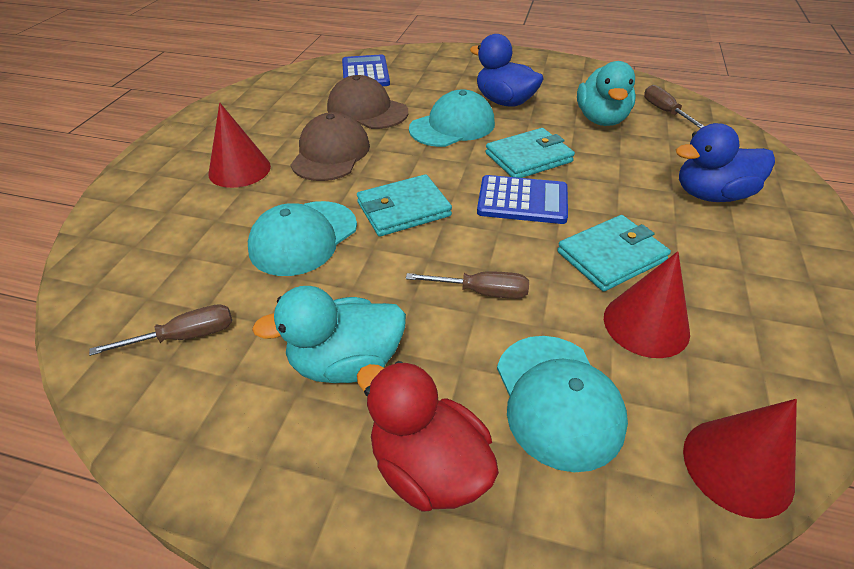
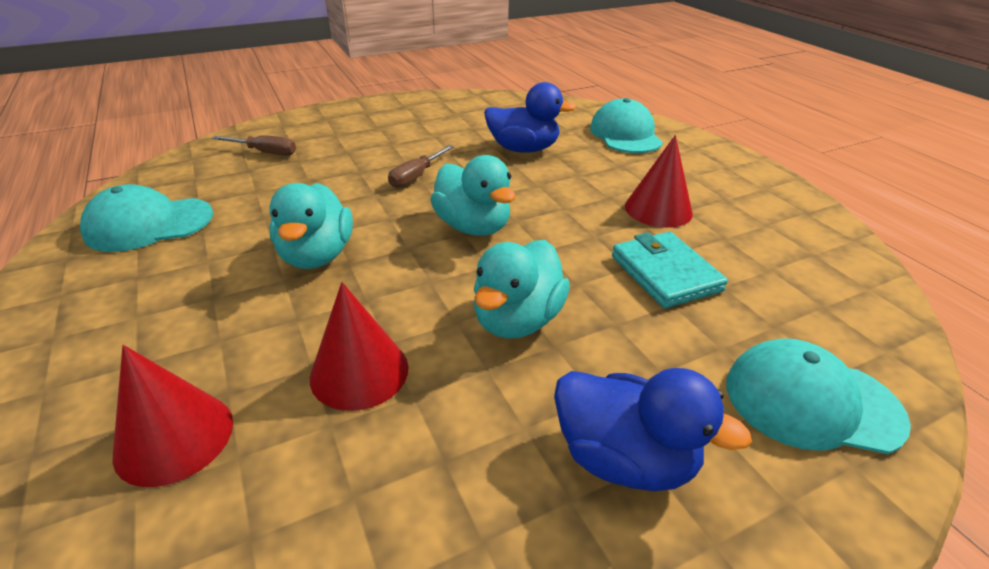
blue calculator: [342,54,390,86] [477,175,568,224] = 2 -> none = 0
brown cap: [291,112,370,181] [327,75,408,129] = 2 -> none = 0
brown screwdriver: [89,304,232,356] [406,271,529,299] [644,85,704,129] = 3 -> [212,135,296,156] [388,145,454,188] = 2
red duck: [357,361,499,512] = 1 -> none = 0
turquoise duck: [252,286,406,383] [577,61,636,126] = 2 -> [269,183,353,269] [430,155,515,236] [474,240,570,339] = 3
turquoise wallet: [357,174,452,237] [485,128,575,178] [557,215,671,292] = 3 -> [612,232,728,308] = 1

